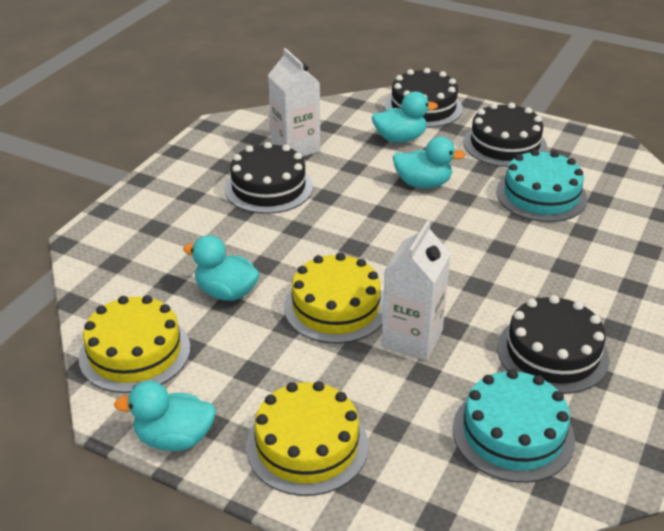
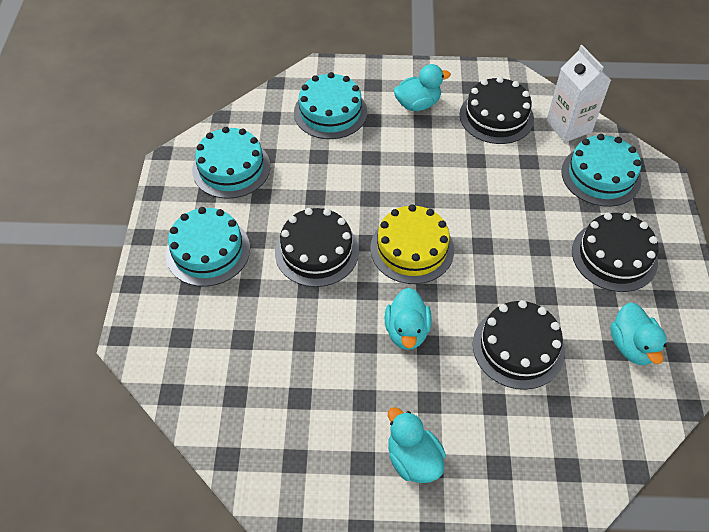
turquoise cake: [453,369,575,483] [496,149,587,222] = 2 -> [166,207,250,287] [192,127,270,199] [294,72,367,139] [561,134,641,207] = 4
white carton: [268,48,320,157] [381,220,451,361] = 2 -> [546,45,611,142] = 1
yellow cake: [79,295,190,393] [246,381,369,496] [284,253,384,343] = 3 -> [370,204,454,284] = 1

